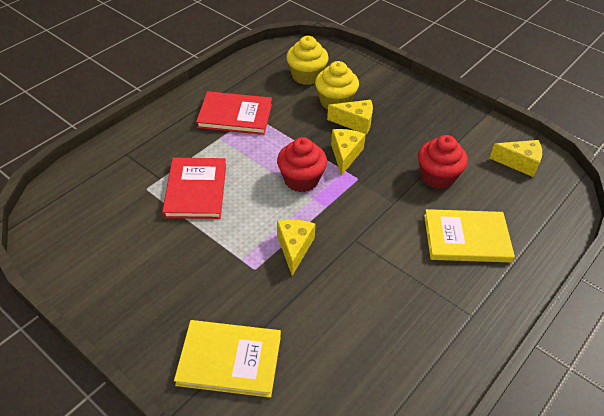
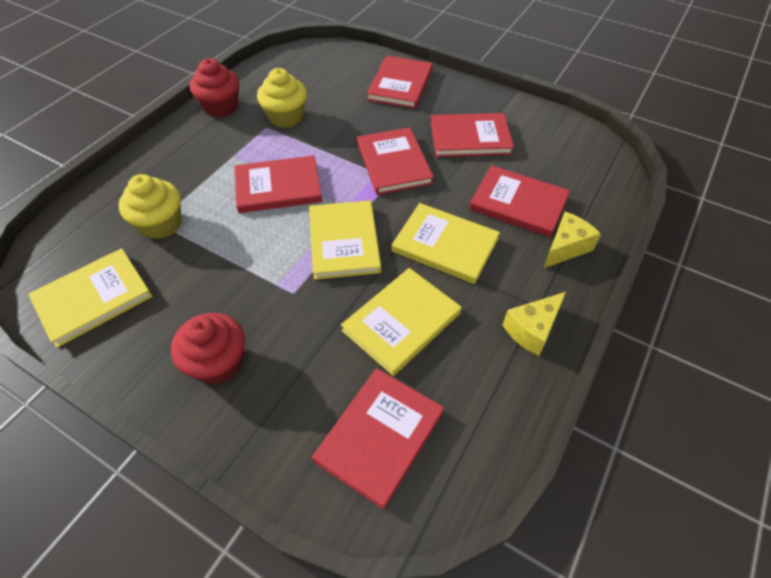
red book: [162,158,226,219] [196,91,272,135] = 2 -> [235,155,322,213] [312,368,444,510] [357,127,434,195] [367,56,433,109] [431,113,514,157] [469,165,570,237] = 6
yellow book: [174,320,281,398] [424,209,515,262] = 2 -> [28,248,153,348] [309,200,381,280] [341,268,462,376] [392,203,500,284] = 4
yellow cheese: [277,220,316,276] [327,100,373,135] [331,129,366,176] [490,140,542,177] = 4 -> [503,292,566,356] [544,212,601,268] = 2

